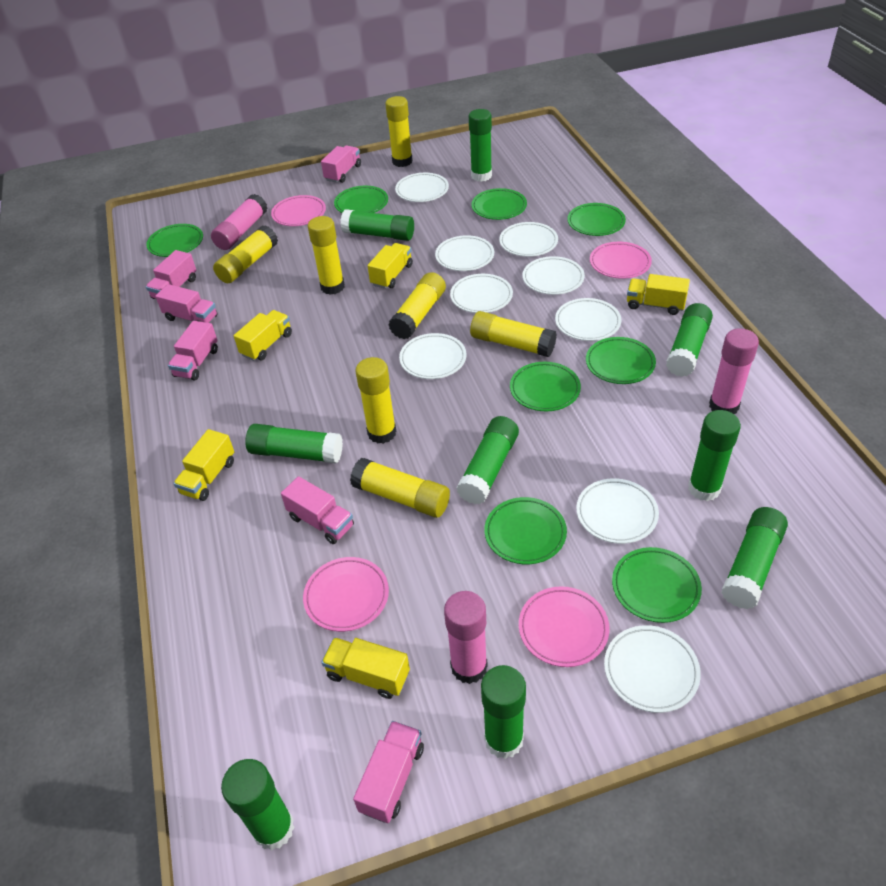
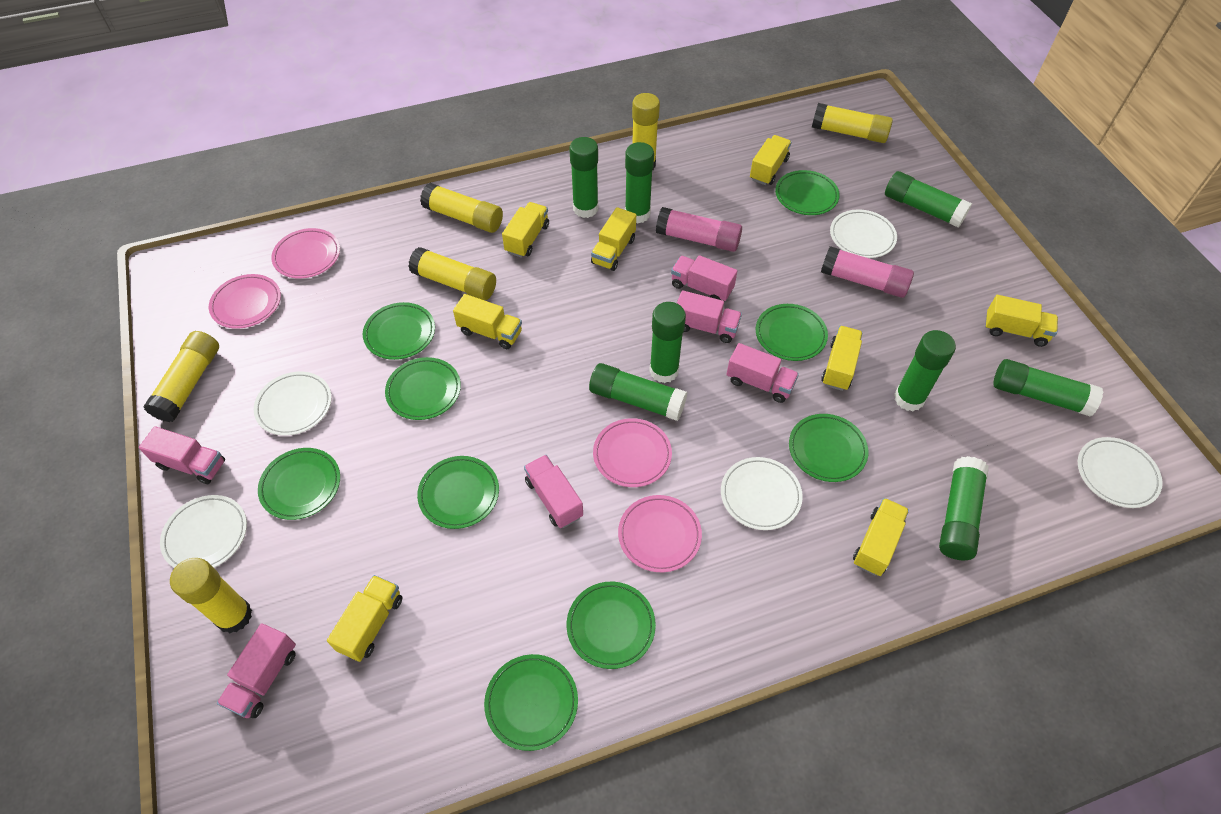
green glue stick: [221,759,295,850] [245,424,343,464] [340,209,414,241] [456,416,519,504] [469,109,492,182] [481,665,526,759] [666,303,713,377] [688,410,741,501] [721,507,788,609] = 9 -> [569,137,598,218] [589,363,687,421] [625,142,654,223] [649,302,686,383] [885,171,972,228] [894,330,956,411] [939,456,989,560] [993,359,1103,416] = 8
green plate: [146,224,203,257] [334,186,388,213] [471,188,527,220] [484,497,567,564] [510,362,581,411] [567,203,626,236] [586,337,656,384] [612,547,702,623] = 8 -> [258,448,340,520] [363,302,435,360] [385,357,461,420] [417,456,499,529] [484,654,578,751] [567,582,656,669] [756,304,828,361] [775,170,840,215] [789,414,868,482] = 9
pink glue stick: [211,194,267,250] [444,591,488,684] [709,328,759,414] = 3 -> [656,207,742,252] [821,246,914,298] = 2
white plate: [395,173,449,202] [399,333,467,379] [435,235,494,271] [450,274,513,313] [499,222,558,257] [523,256,585,295] [555,298,622,341] [576,478,659,544] [604,625,701,713] = 9 -> [160,495,247,568] [254,372,332,436] [721,457,803,530] [830,210,897,258] [1078,437,1163,508] = 5
yellow glue stick: [213,225,278,283] [308,216,345,295] [350,458,450,518] [355,357,396,444] [385,96,413,167] [388,272,446,339] [470,311,557,357] = 7 -> [143,331,219,422] [170,558,252,633] [408,247,496,300] [420,183,503,233] [632,93,660,170] [812,103,893,143] = 6
yellow truck: [173,429,234,501] [234,310,292,361] [321,637,410,699] [368,243,413,289] [627,274,690,315] = 5 -> [327,575,402,662] [453,294,522,349] [502,202,549,258] [591,207,636,271] [750,135,792,185] [821,326,863,391] [853,498,909,576] [985,295,1058,347] = 8

